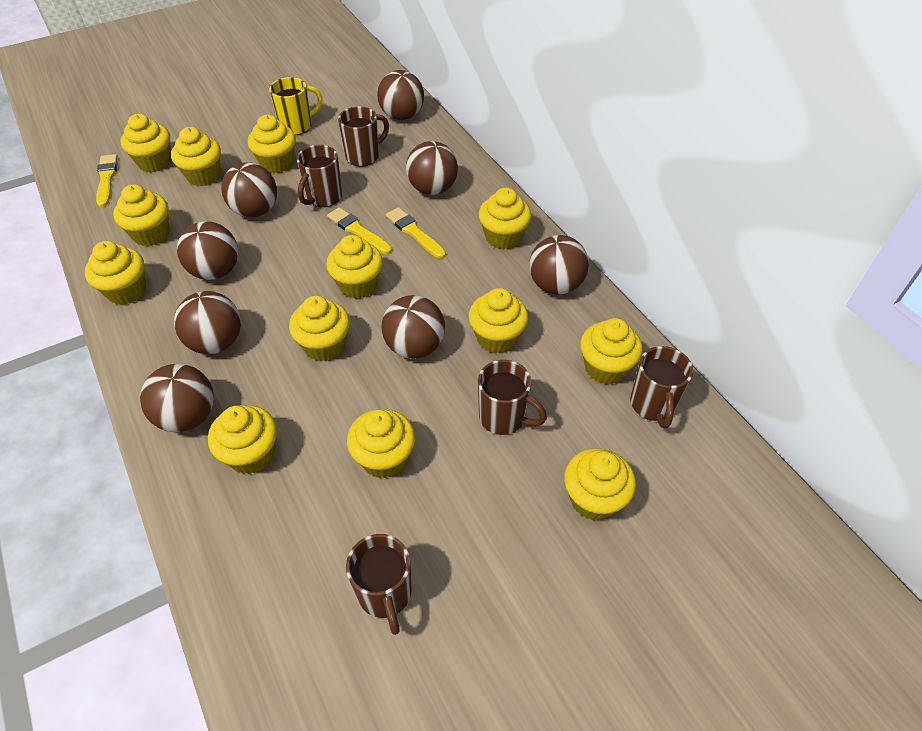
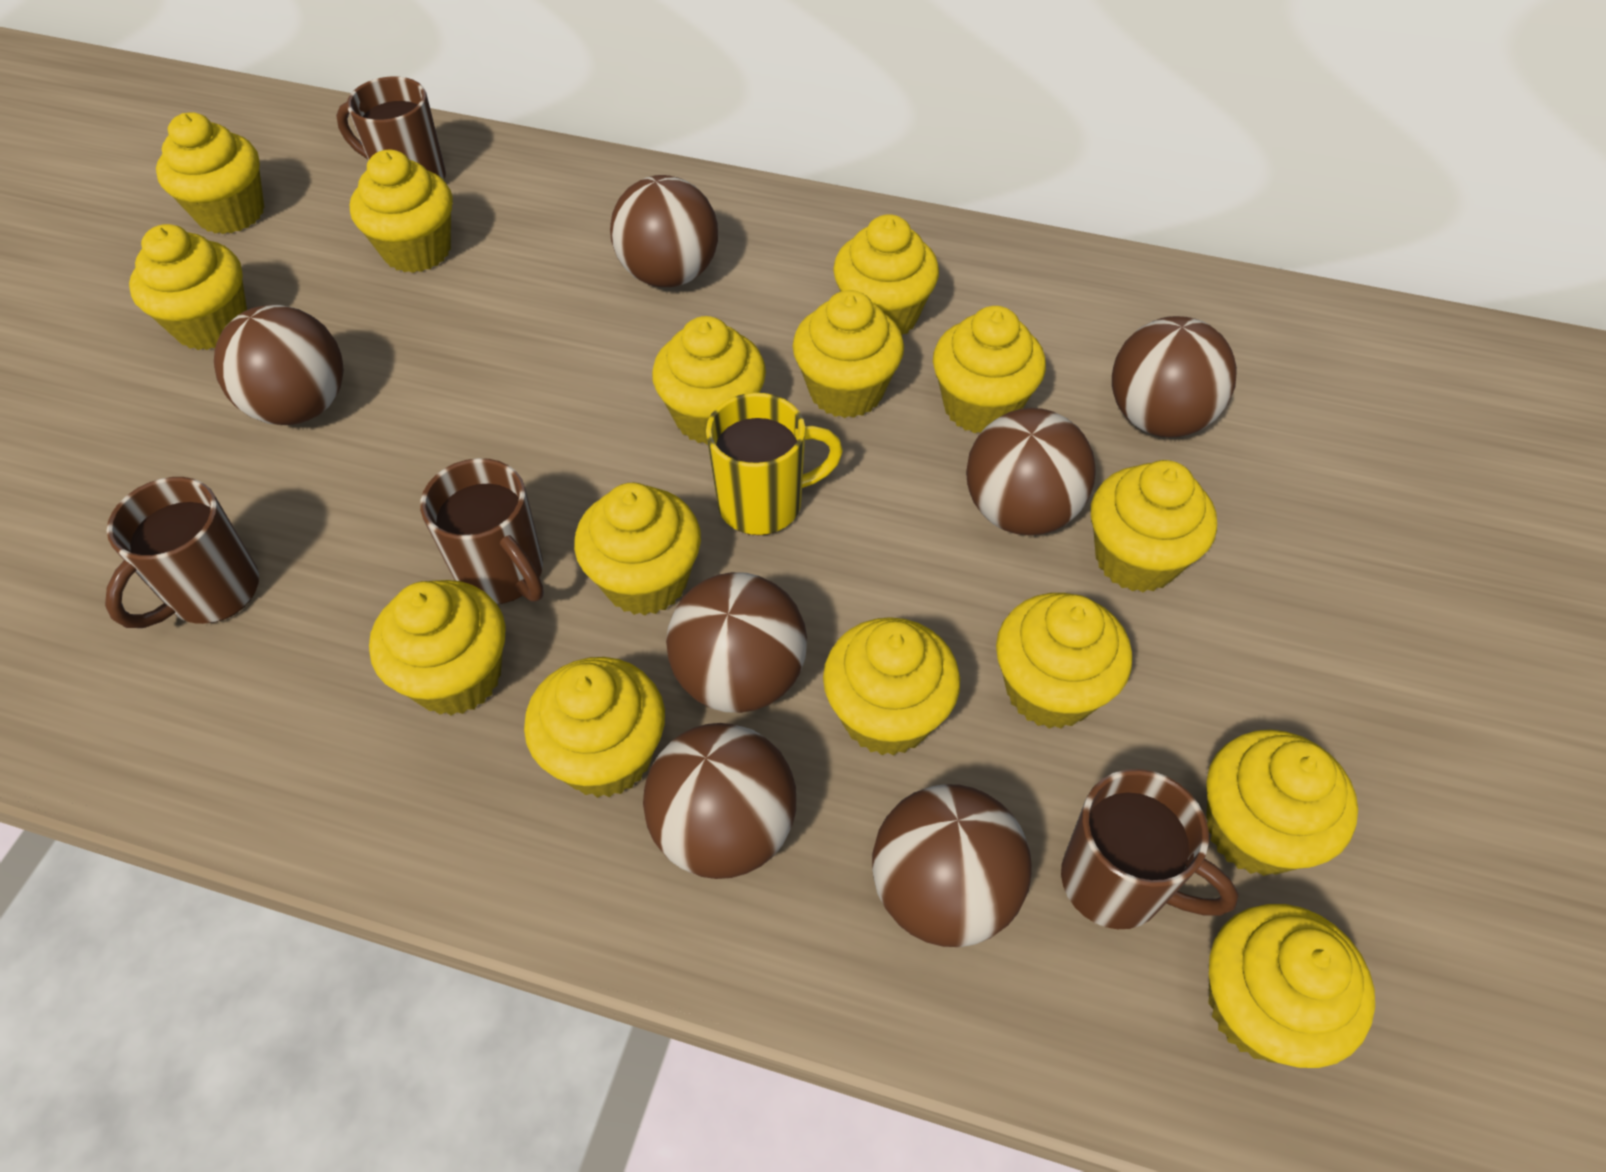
brown ball: [140,364,214,432] [174,291,241,354] [177,221,238,280] [221,162,277,217] [377,70,424,120] [381,295,445,359] [406,141,458,195] [529,235,589,294] = 8 -> [214,305,344,425] [610,175,718,287] [643,723,796,879] [666,572,807,713] [872,784,1032,947] [966,408,1096,535] [1112,316,1237,437] = 7
brown mug: [297,145,342,207] [338,106,389,167] [346,534,412,635] [478,360,547,435] [630,346,693,428] = 5 -> [105,477,259,628] [336,77,446,180] [420,458,544,604] [1061,769,1239,929] = 4
yellow brush: [96,154,118,207] [327,207,392,254] [386,207,446,259] = 3 -> none = 0
yellow cupcake: [85,241,146,305] [113,184,170,246] [121,114,171,173] [171,127,221,186] [208,405,277,474] [248,115,296,173] [289,296,350,362] [326,235,383,299] [347,409,415,478] [469,288,528,353] [479,188,531,250] [564,448,636,521] [580,318,643,384] = 13 -> [129,224,247,350] [156,112,264,234] [350,149,453,273] [369,580,506,715] [524,657,665,798] [574,483,701,615] [652,316,766,445] [793,290,904,418] [823,617,960,755] [833,214,939,335] [933,306,1046,433] [996,593,1132,729] [1091,460,1217,592] [1206,730,1358,876] [1208,904,1375,1068] = 15

